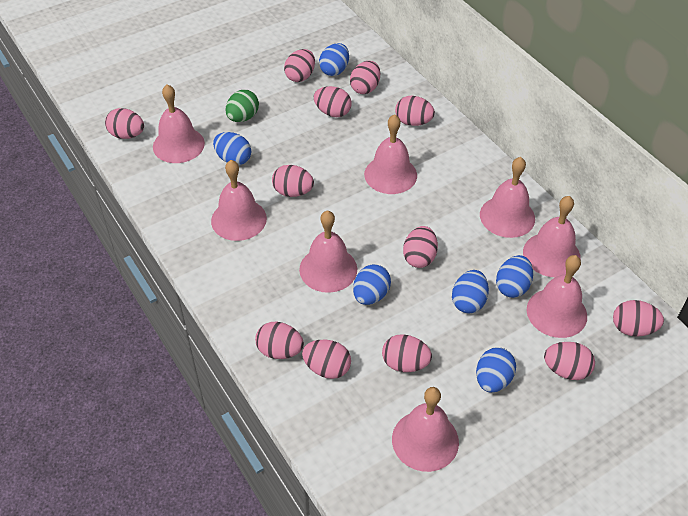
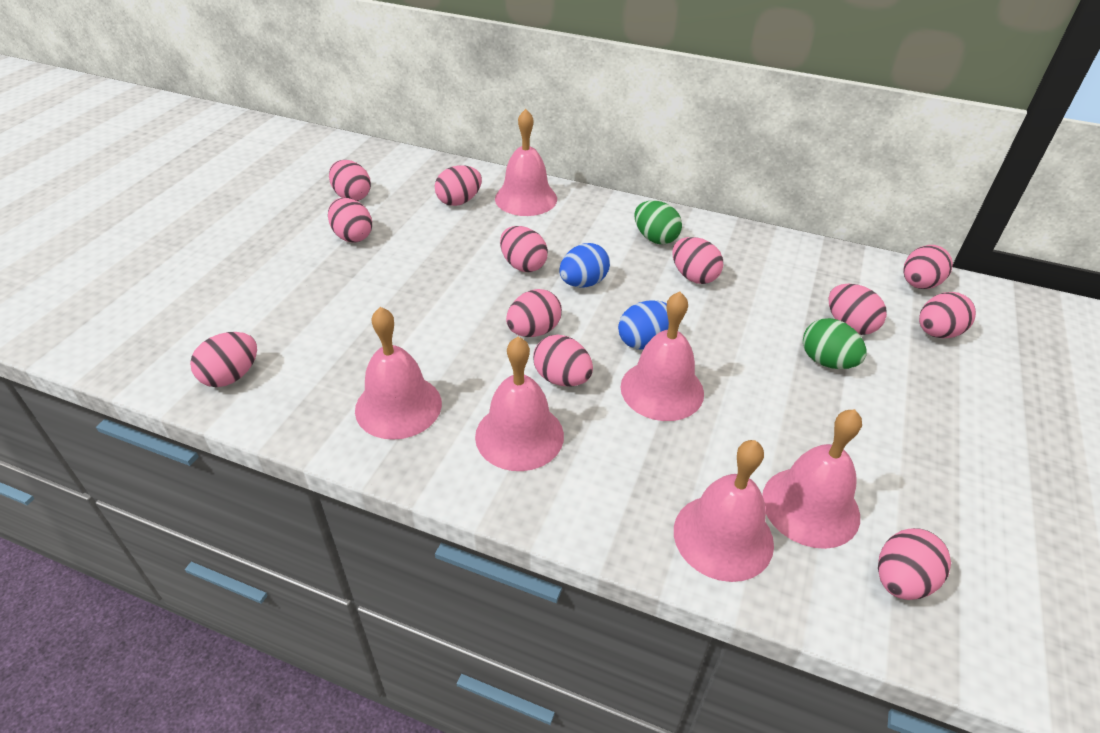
blue egg: [213,132,251,165] [319,43,349,76] [353,264,391,305] [452,270,489,314] [476,347,516,393] [496,255,533,298] = 6 -> [559,243,610,288] [618,300,669,350] = 2
green egg: [226,90,259,122] = 1 -> [634,201,682,244] [803,318,866,369] = 2
pink bell: [153,84,205,163] [211,160,267,241] [299,210,357,293] [364,114,417,194] [392,387,459,472] [480,157,535,238] [523,196,581,277] [527,255,587,338] = 8 -> [355,307,442,440] [475,337,564,471] [495,109,557,216] [621,292,704,421] [674,440,774,582] [762,409,862,549] = 6

